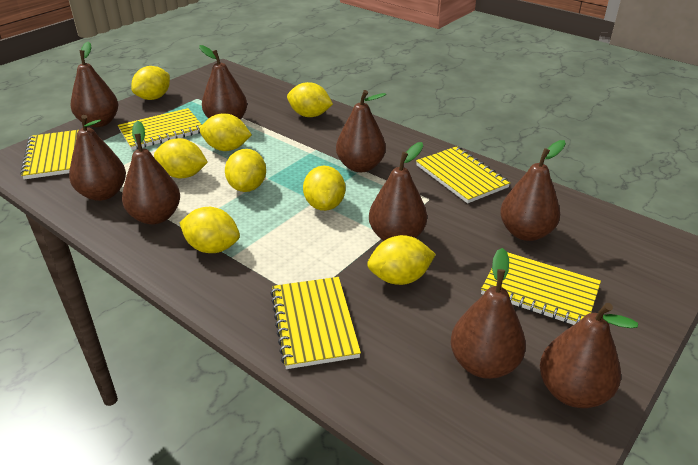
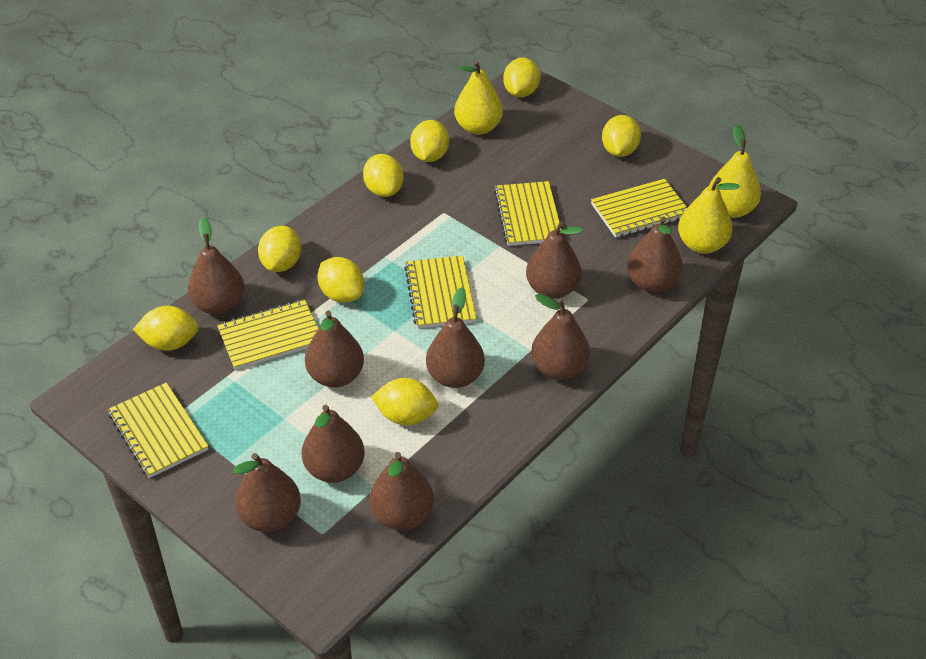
yellow pear: none = 0 -> [454,61,503,135] [678,177,740,254] [709,124,761,218] = 3

